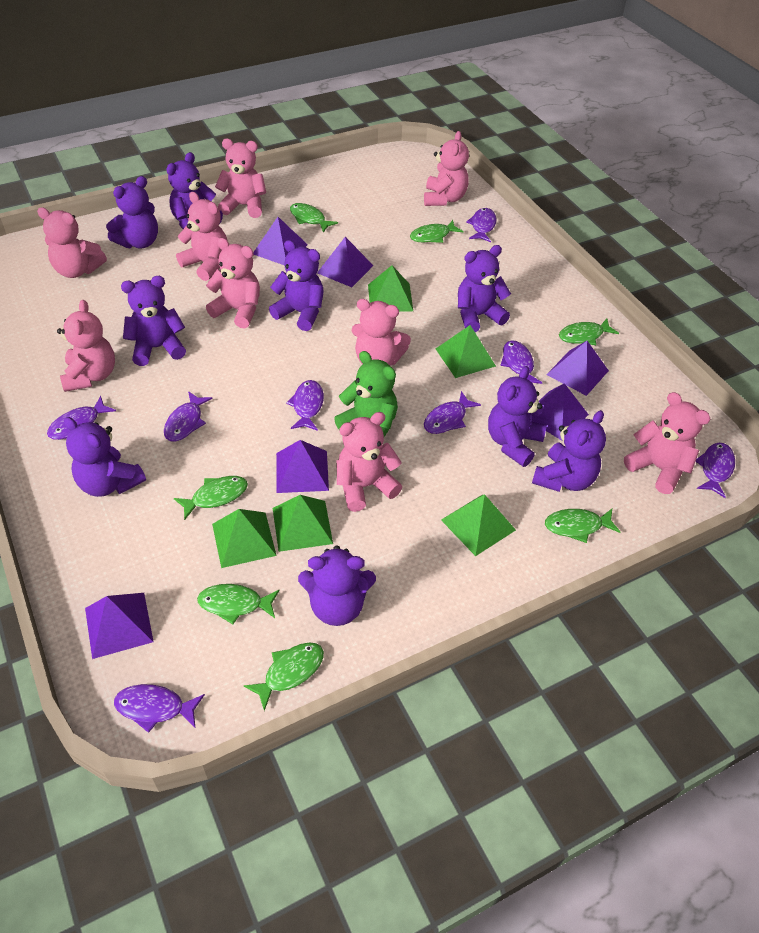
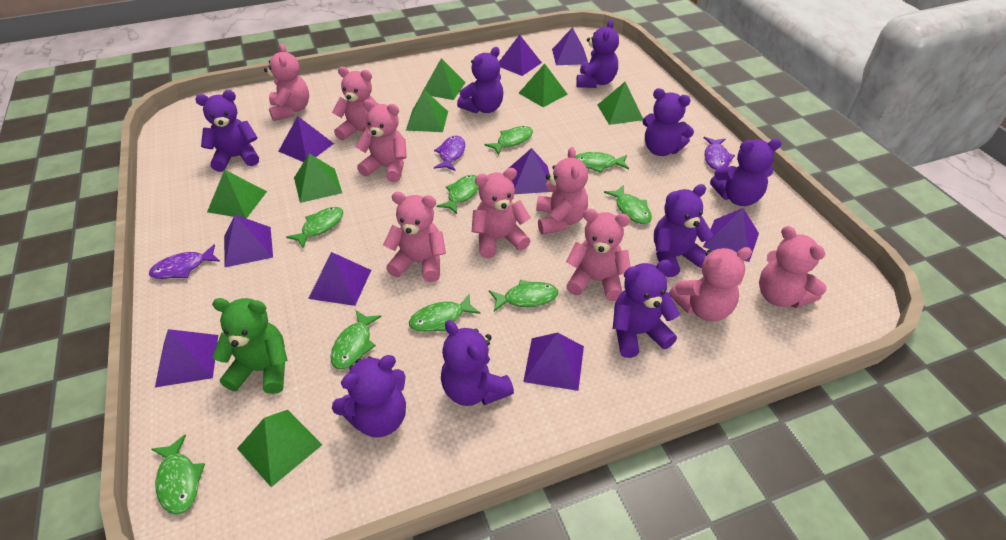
green fish: [174,476,248,520] [197,584,280,624] [244,642,324,711] [290,203,338,233] [410,220,464,243] [545,509,620,543] [559,319,619,345] = 7 -> [151,434,205,515] [286,207,343,248] [330,310,382,369] [409,294,480,332] [437,175,479,214] [484,126,533,155] [489,279,558,312] [575,152,629,173] [604,185,652,224] = 9
green pyramid: [212,509,277,568] [273,495,333,552] [368,265,413,312] [436,325,496,378] [441,494,516,556] = 5 -> [207,170,267,219] [237,410,322,487] [294,154,342,203] [406,90,448,132] [421,58,466,100] [519,63,568,107] [598,82,643,125] = 7
purple fish: [47,396,116,440] [114,684,205,733] [164,391,213,442] [286,380,324,431] [424,391,481,434] [466,208,497,242] [500,340,542,384] [695,443,735,498] = 8 -> [149,244,220,279] [434,136,465,171] [704,137,735,170] = 3
purple pyramid: [85,593,154,659] [253,217,308,265] [276,440,329,493] [317,237,374,287] [531,383,589,441] [546,341,609,396] = 6 -> [155,329,218,387] [224,215,273,267] [278,116,334,162] [308,252,371,306] [499,35,542,76] [509,148,550,194] [523,333,584,391] [552,27,588,65] [703,208,759,262] = 9

